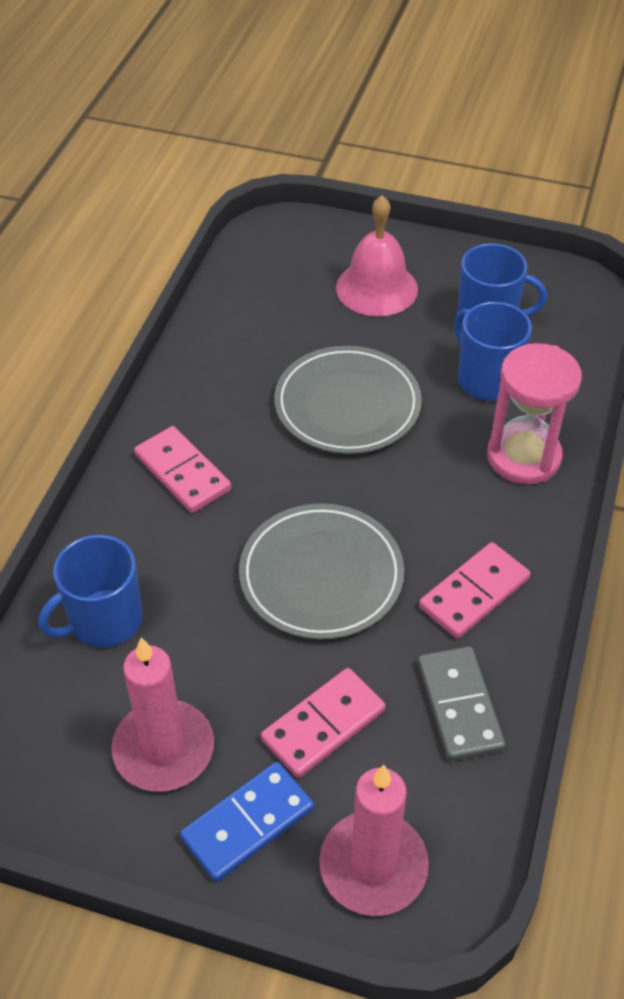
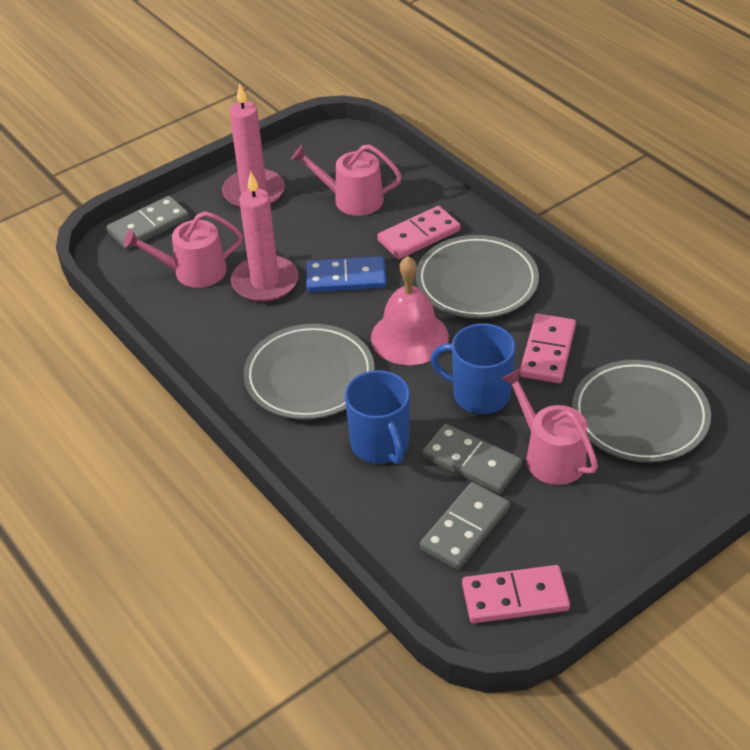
blue mug: [38,535,143,648] [454,302,532,401] [457,243,547,325] = 3 -> [345,370,410,464] [431,323,516,414] = 2
grey domino: [418,646,505,761] = 1 -> [106,196,189,249] [420,482,510,570] [422,424,522,494] = 3
grey plate: [239,503,404,640] [274,346,422,454] = 2 -> [243,324,375,420] [416,235,539,318] [572,360,711,462] = 3
pink hourglass: [487,343,582,485] = 1 -> none = 0
pink watering can: none = 0 -> [123,211,243,288] [291,144,402,216] [502,369,598,485] = 3

